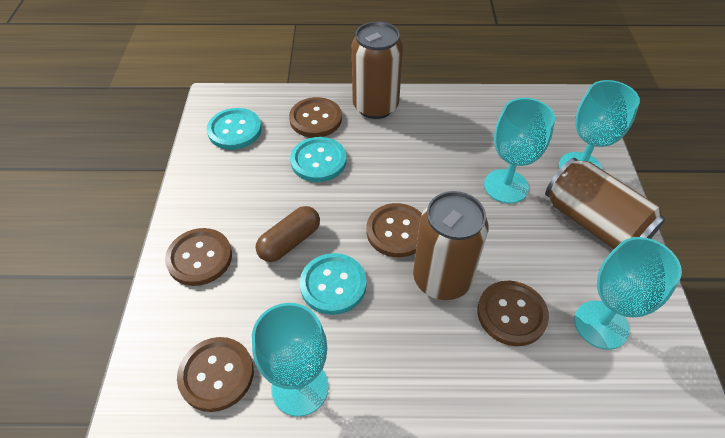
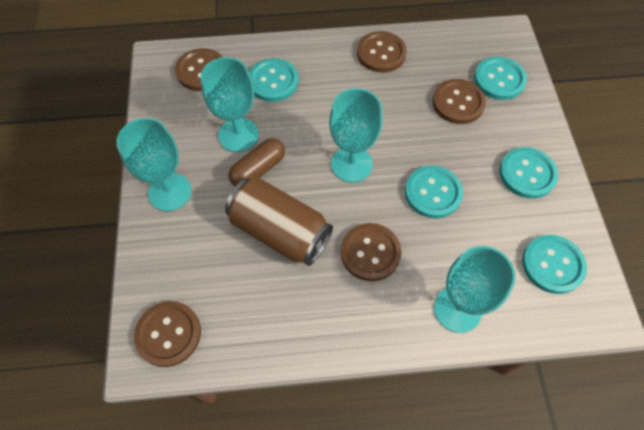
brown can: [352,21,403,119] [413,191,488,300] [545,158,666,249] = 3 -> [225,178,333,266] = 1
turquoise button: [207,108,262,150] [290,137,346,182] [300,253,367,315] = 3 -> [249,58,299,102] [405,166,463,218] [474,57,527,100] [499,147,558,199] [522,235,587,294] = 5

